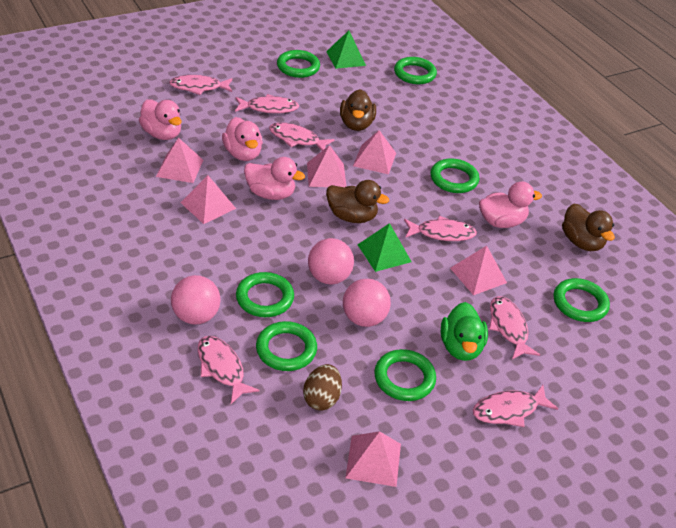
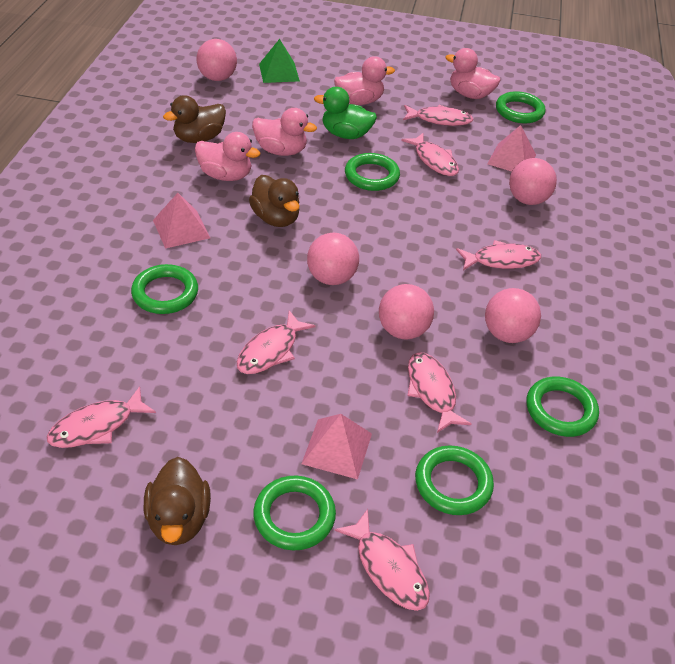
brown egg: [303,364,342,411] = 1 -> none = 0
green pyramid: [326,31,366,69] [358,223,412,272] = 2 -> [259,39,300,83] = 1
green ring: [236,272,294,317] [256,321,317,371] [277,50,320,78] [374,349,436,401] [394,57,437,84] [430,158,479,193] [554,278,610,322] = 7 -> [131,264,198,314] [253,476,336,551] [345,153,400,191] [415,445,494,515] [496,91,545,123] [527,377,599,437] = 6
pink ball: [171,275,221,325] [308,238,354,284] [343,279,391,327] = 3 -> [196,39,237,81] [307,233,359,285] [379,284,434,339] [485,288,541,343] [509,158,557,205] = 5
pink pyramid: [156,138,203,183] [181,175,236,224] [307,145,347,187] [345,431,401,487] [353,130,396,174] [450,246,507,295] = 6 -> [153,193,210,249] [301,414,372,479] [487,125,536,171] = 3

